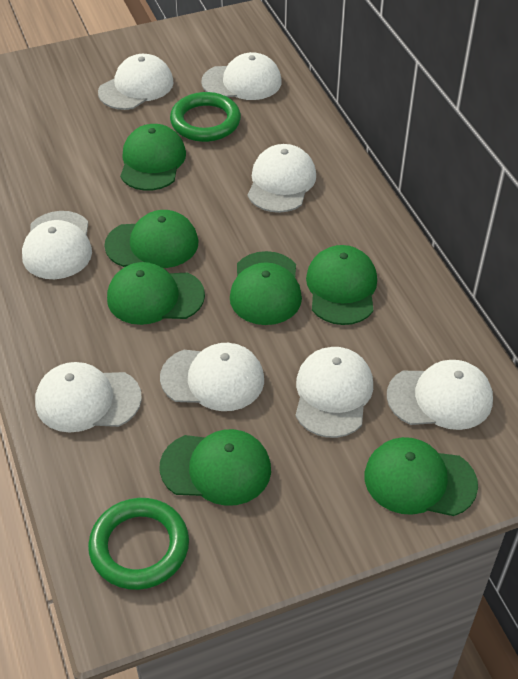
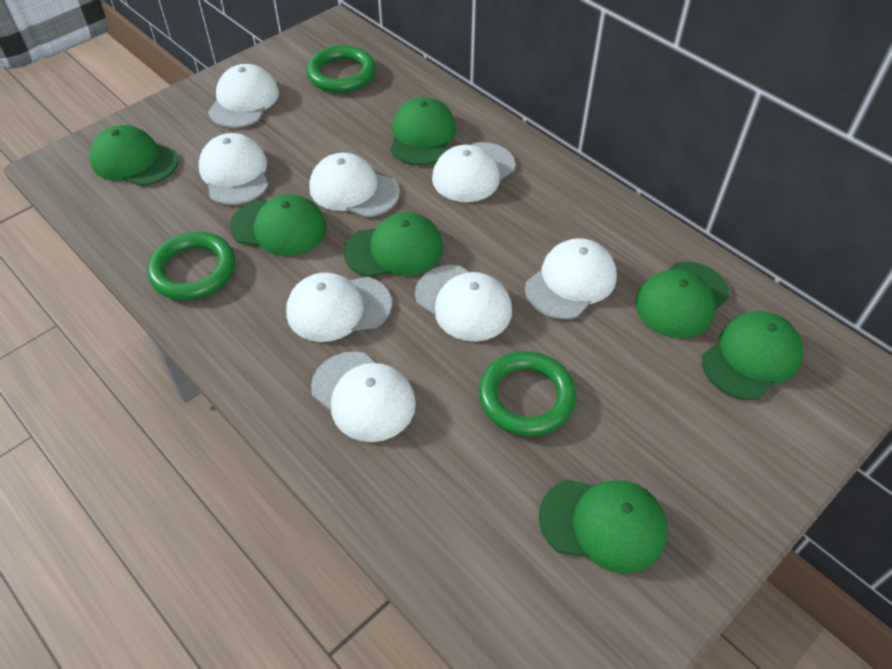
green ring: [88,498,189,590] [170,92,241,142] = 2 -> [147,232,235,300] [306,45,376,93] [479,351,576,436] = 3

